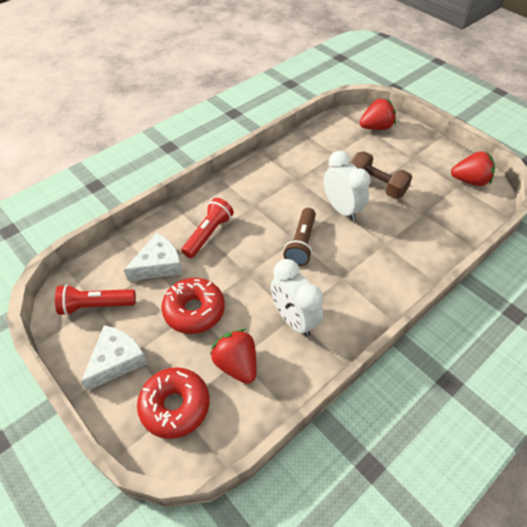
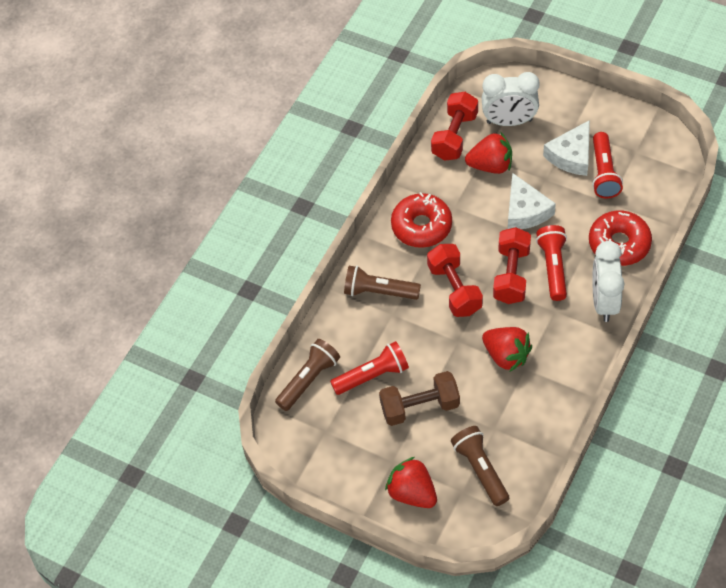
brown flashlight: [283,208,316,266] = 1 -> [275,339,340,411] [344,266,421,300] [451,426,509,506] = 3
red dumbbell: none = 0 -> [427,244,483,317] [431,92,478,161] [493,227,531,304] = 3
red flashlight: [55,284,136,316] [182,198,234,258] = 2 -> [330,341,409,395] [536,225,567,301] [592,132,623,198] = 3

